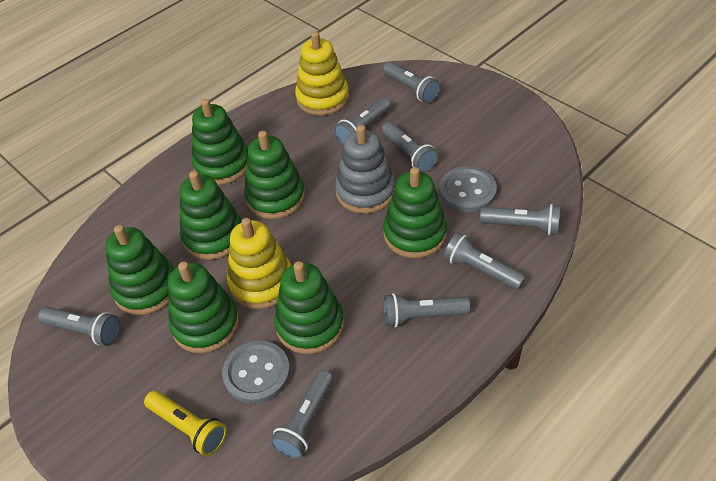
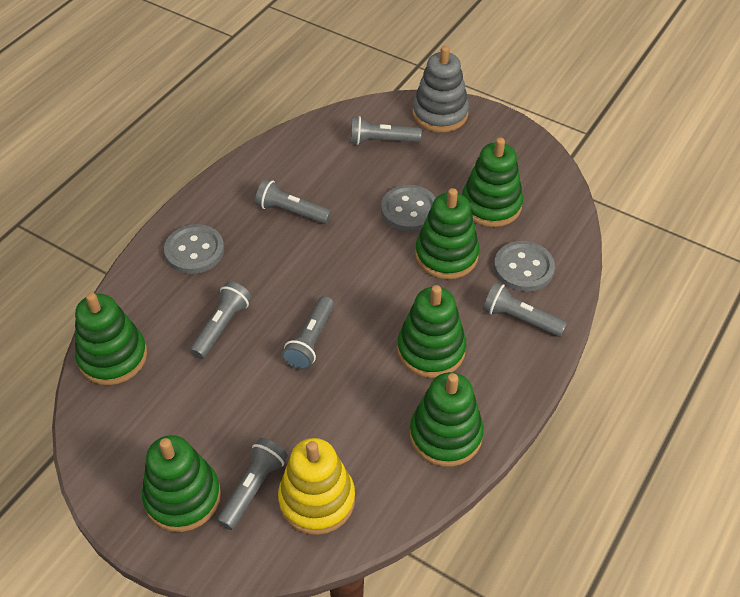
green stacking toy: [105,225,174,315] [168,261,239,353] [180,171,241,260] [192,99,248,185] [244,131,305,219] [274,261,344,354] [383,167,447,258] = 7 -> [75,292,147,385] [142,435,221,532] [397,285,467,378] [410,372,484,467] [415,188,480,279] [462,137,523,227] = 6
grey button: [222,341,290,404] [439,166,497,213] = 2 -> [164,224,224,274] [381,185,436,232] [494,241,555,292] = 3
grey flashlight: [38,307,120,346] [270,370,334,459] [334,98,391,146] [382,122,438,173] [383,62,440,103] [384,293,470,327] [444,232,526,290] [480,204,560,235] = 8 -> [190,281,252,359] [217,438,288,530] [255,179,332,224] [282,296,334,370] [350,116,421,145] [483,282,567,337] = 6
yellow flashlight: [144,391,227,456] = 1 -> none = 0
yellow stacking toy: [227,218,291,309] [295,32,349,115] = 2 -> [278,438,355,535] = 1

